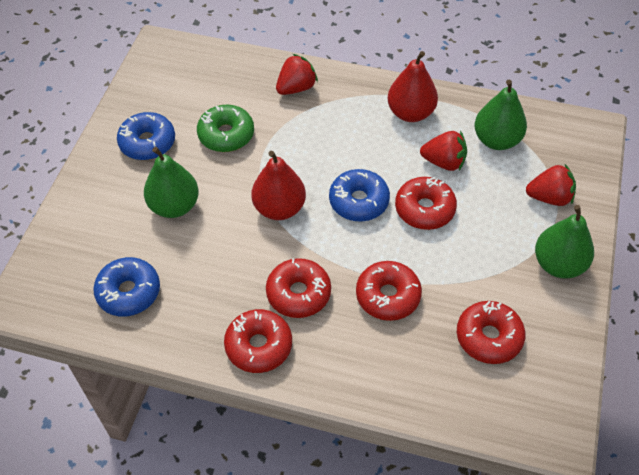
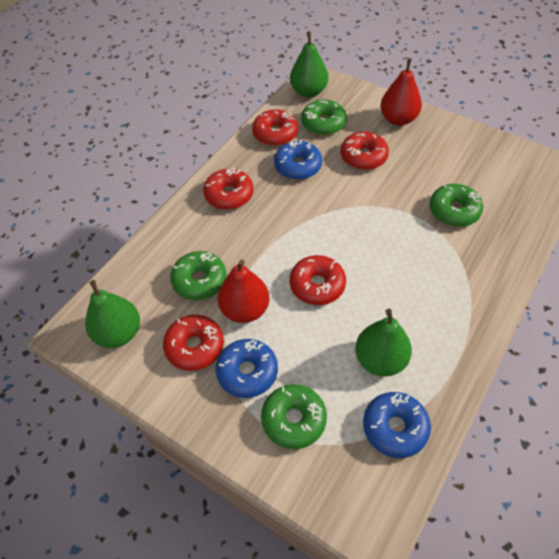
green donut: [197,105,254,152] = 1 -> [170,251,226,300] [261,384,327,449] [301,100,347,135] [430,184,483,227] = 4
red strawberry: [276,54,318,95] [420,131,467,171] [526,164,576,206] = 3 -> none = 0

